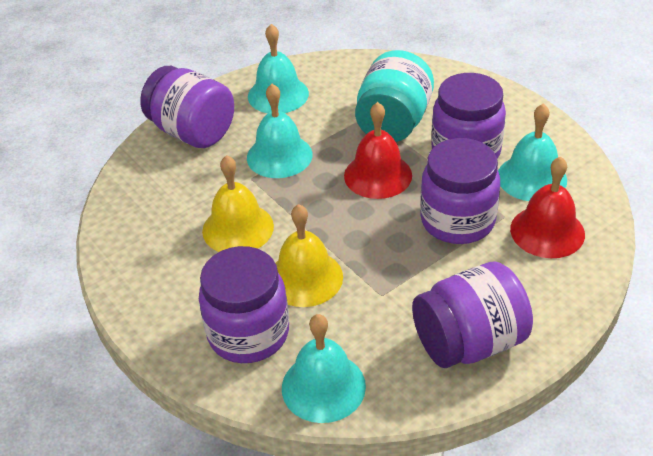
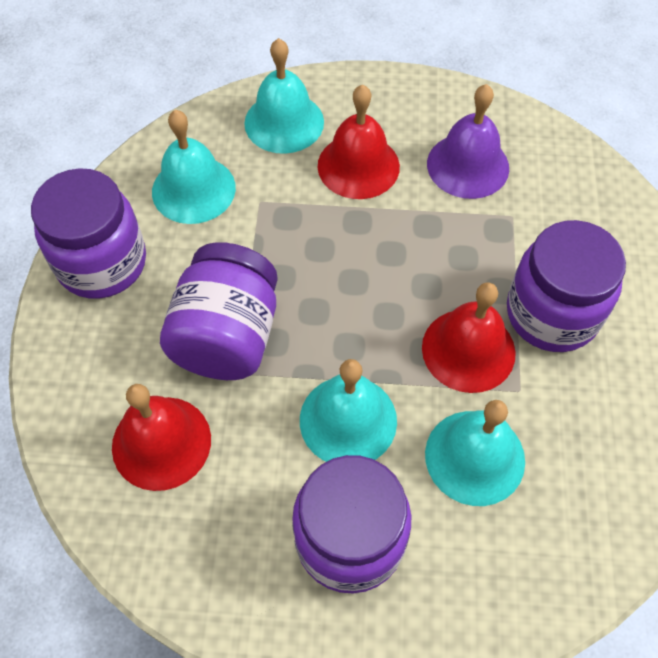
purple bell: none = 0 -> [427,84,509,199] = 1
purple jar: [140,66,234,148] [199,246,289,363] [412,262,533,368] [420,138,500,244] [431,73,506,159] = 5 -> [31,168,146,299] [160,242,278,380] [292,455,411,593] [507,220,626,352] = 4
red bell: [344,102,412,199] [510,157,585,258] = 2 -> [112,384,211,491] [318,85,400,199] [422,282,516,393] = 3
turquoise jar: [355,50,434,142] = 1 -> none = 0
yellow bell: [202,155,274,252] [275,204,343,307] = 2 -> none = 0

